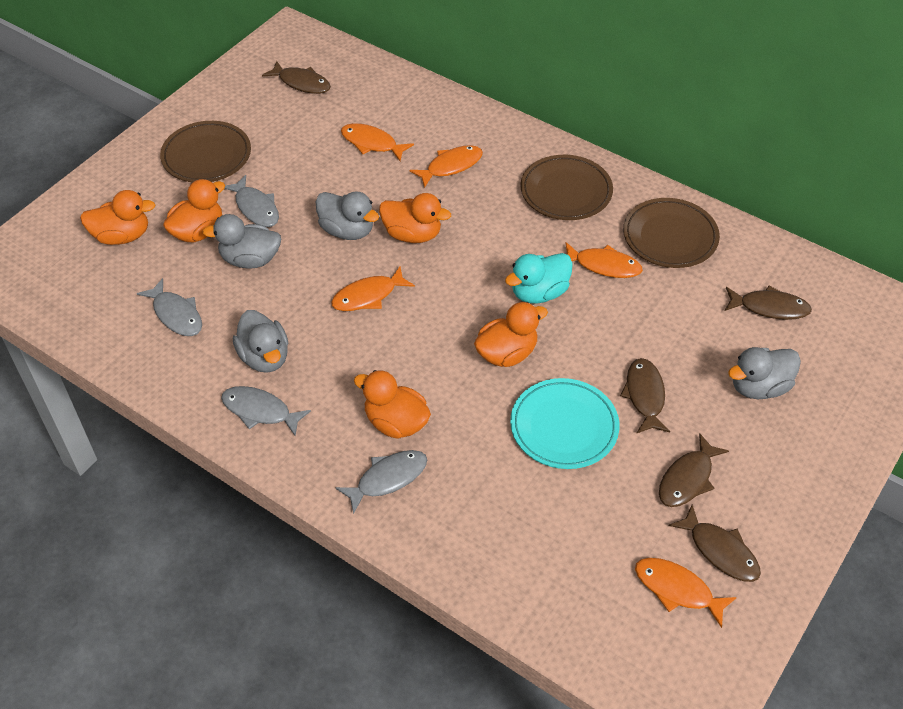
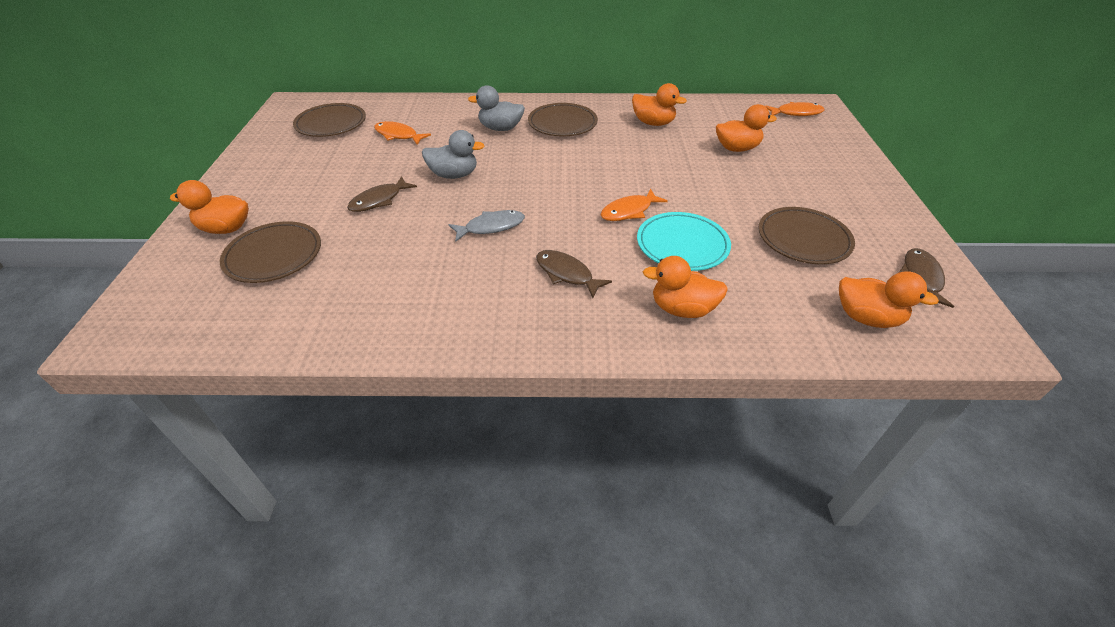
brown fish: [262,61,331,94] [620,358,670,434] [659,433,729,507] [669,504,761,582] [725,286,812,320] = 5 -> [347,176,417,212] [536,250,612,298] [899,248,954,308] = 3
brown plate: [160,121,251,182] [520,155,613,220] [623,198,720,268] = 3 -> [220,221,321,283] [293,103,366,137] [528,103,598,136] [758,207,855,264] = 4
grey duck: [203,214,281,269] [233,310,288,373] [316,191,379,240] [728,347,801,399] = 4 -> [422,130,484,179] [468,85,525,131] = 2
grey fish: [137,278,202,336] [221,386,311,436] [224,175,279,227] [336,450,427,514] = 4 -> [448,210,525,242] = 1
orange fish: [331,266,415,311] [341,123,414,161] [409,145,483,188] [566,242,643,278] [635,558,737,628] = 5 -> [374,121,431,145] [601,189,668,221] [765,102,825,116] = 3
turquoise duck: [505,253,573,304] = 1 -> none = 0

